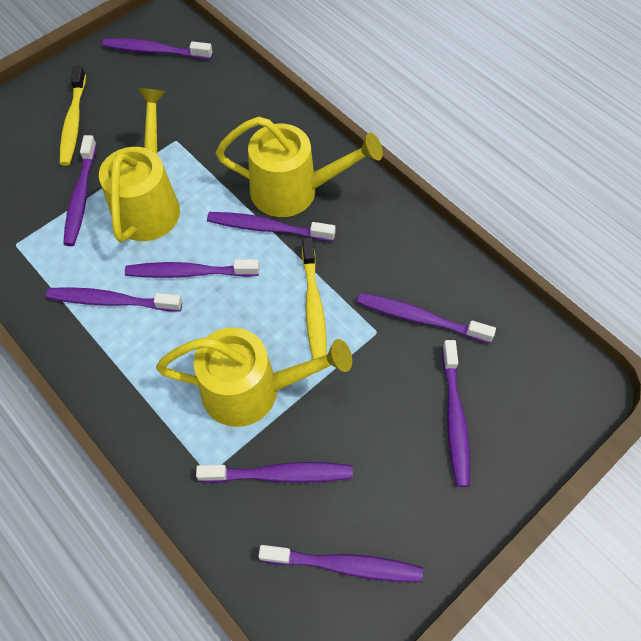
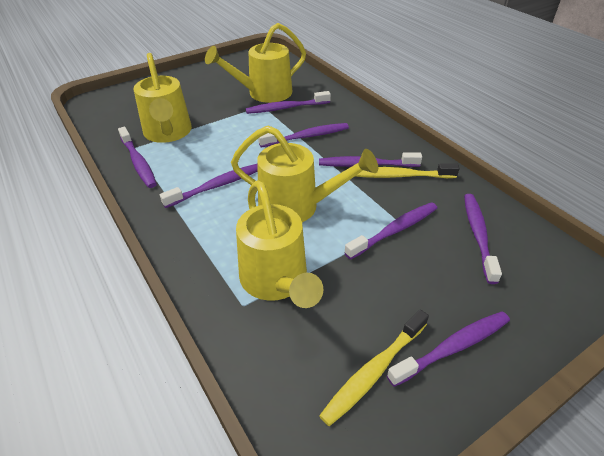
purple toothbrush: [46,287,182,312] [63,135,97,246] [102,38,212,60] [125,259,260,278] [196,462,353,483] [207,212,336,241] [258,545,423,582] [357,293,496,343] [442,340,470,487] = 9 -> [118,127,157,188] [160,164,258,208] [246,91,331,114] [258,123,349,147] [319,152,422,167] [344,202,437,260] [387,311,510,387] [464,194,502,284] = 8
yellow watering can: [99,88,180,243] [156,327,352,427] [216,117,383,217] = 3 -> [133,53,192,143] [205,23,306,103] [231,126,378,222] [236,181,324,308] = 4

